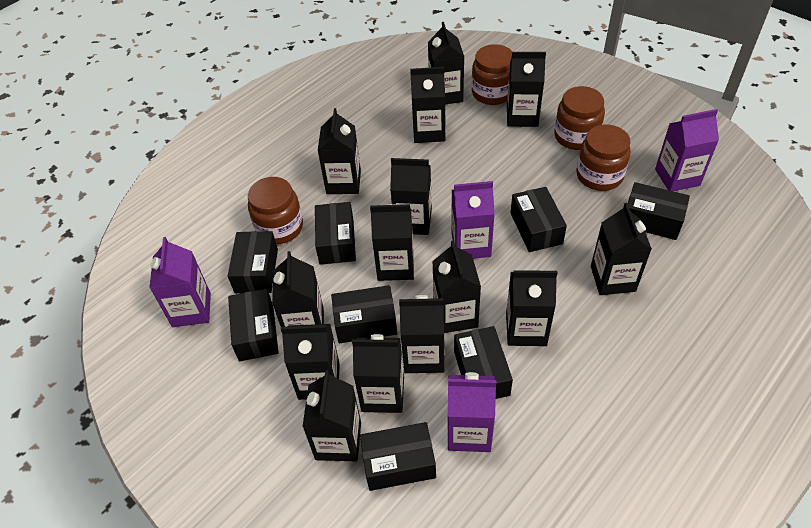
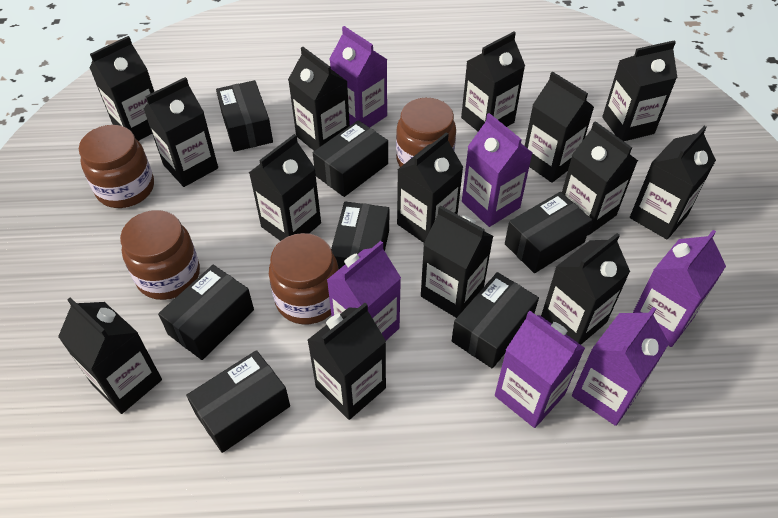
black box: [228,231,278,294] [228,289,279,361] [315,202,356,265] [331,285,397,343] [360,422,436,491] [454,326,513,399] [510,187,567,252] [628,182,690,240] = 8 -> [158,265,254,360] [186,350,290,453] [216,80,273,152] [313,120,388,197] [331,201,389,269] [452,272,539,369] [505,192,592,273] = 7
purple carton: [149,237,211,327] [447,372,496,452] [451,181,495,259] [655,109,719,191] = 4 -> [327,241,401,340] [329,26,388,128] [462,113,532,227] [495,311,585,428] [572,307,669,426] [633,230,726,347] = 6

